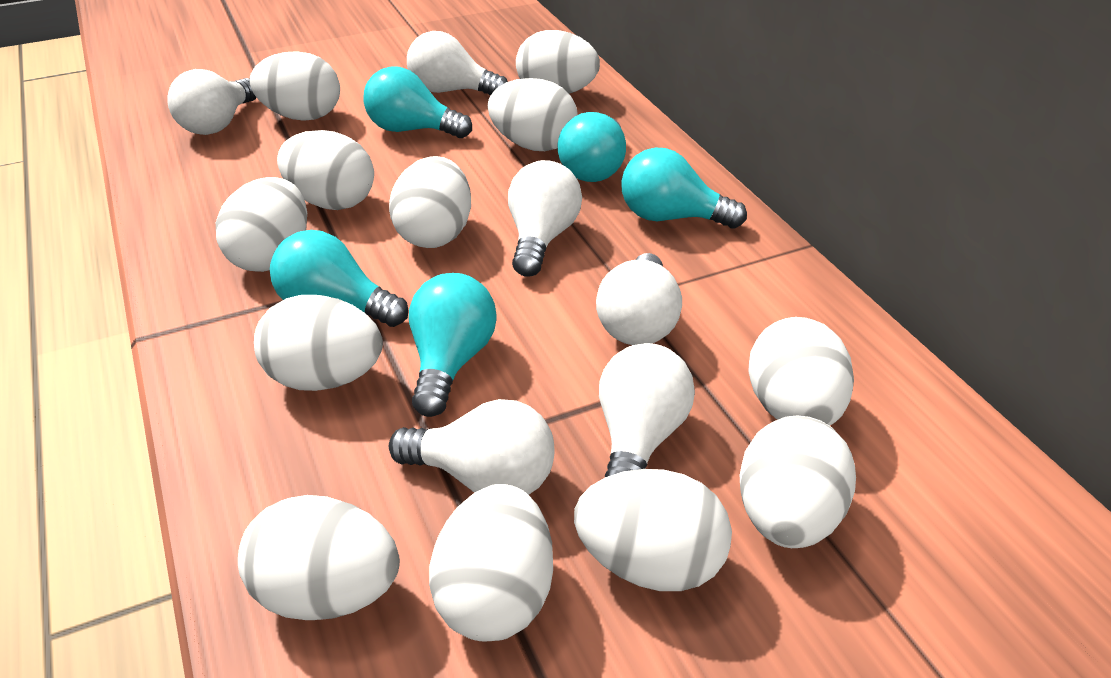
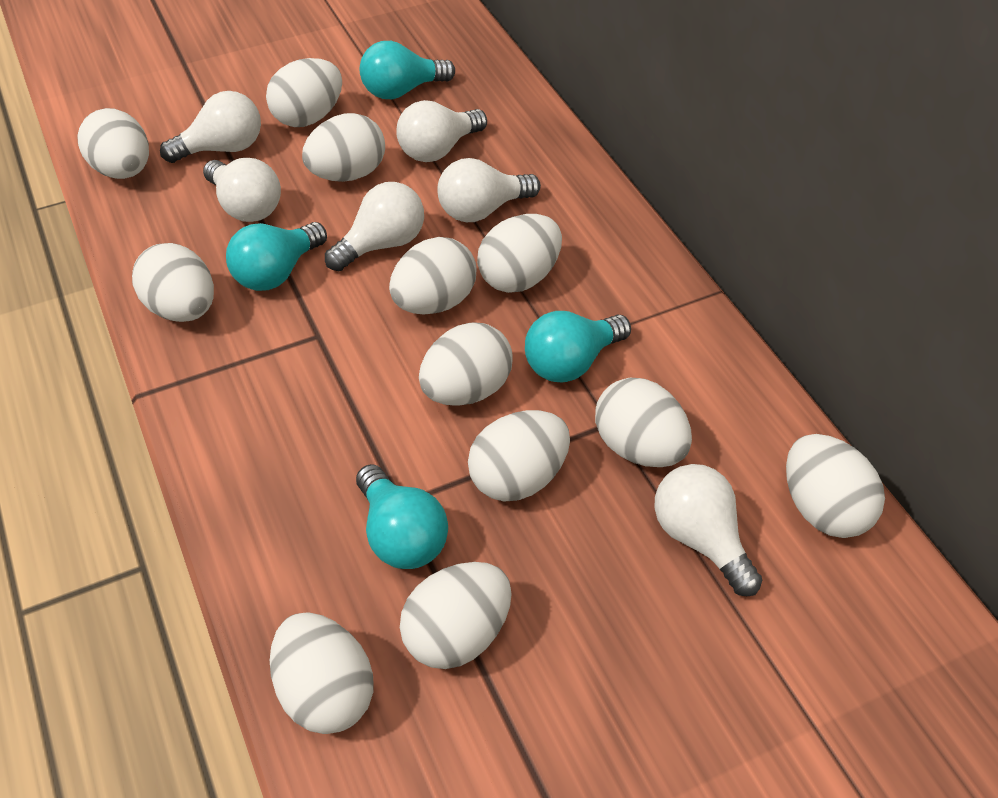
turquoise light bulb: [270,230,409,327] [363,66,472,138] [409,273,497,417] [558,112,626,182] [621,148,747,228] = 5 -> [226,222,327,291] [356,464,448,569] [360,41,455,99] [525,311,631,382] = 4

